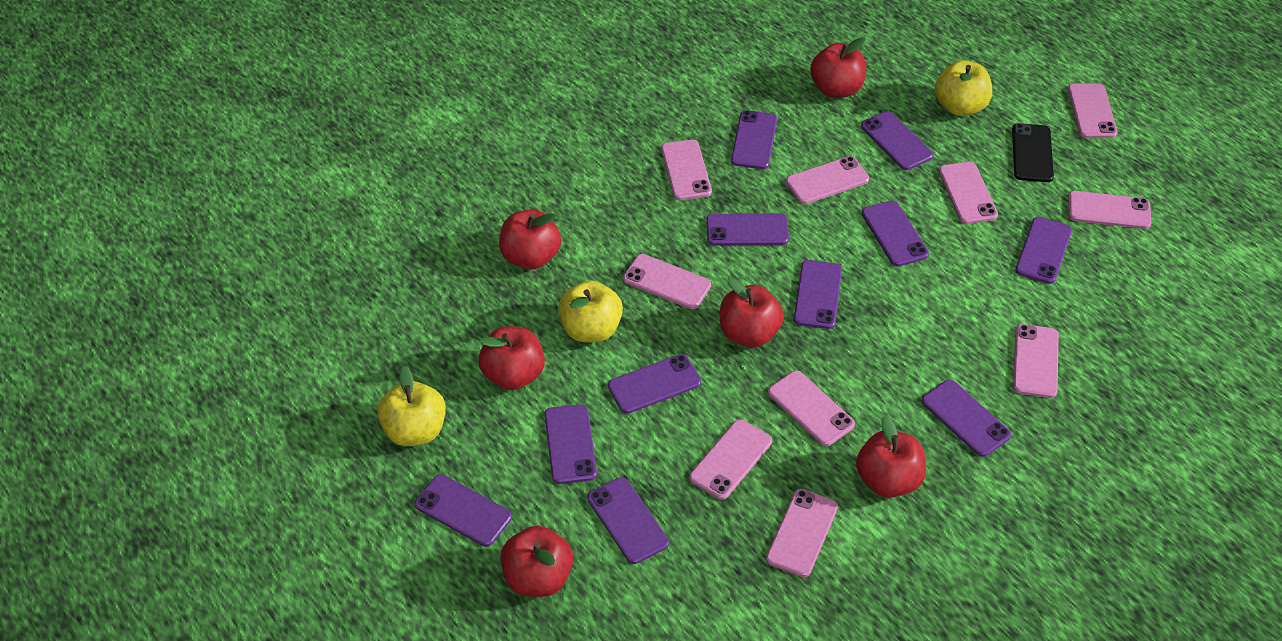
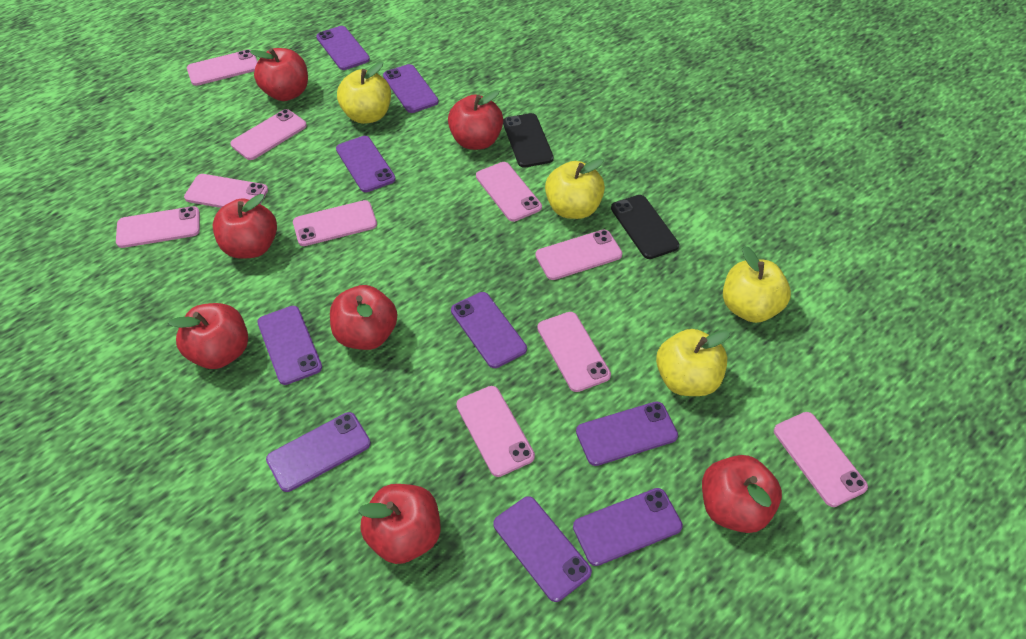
black phone: [1012,123,1054,182] = 1 -> [503,113,554,168] [611,195,679,259] = 2
purple phone: [415,474,512,547] [545,404,597,484] [588,477,669,564] [608,354,701,414] [706,213,789,245] [731,110,777,169] [794,260,842,329] [861,111,933,170] [862,201,929,267] [922,380,1011,457] [1015,217,1072,284] = 11 -> [257,306,322,385] [266,412,371,492] [316,26,370,70] [336,136,396,192] [383,64,439,113] [451,292,527,368] [493,496,592,602] [573,488,683,566] [576,402,678,466] = 9
red apple: [478,326,545,390] [499,209,561,269] [500,526,573,597] [720,277,784,347] [810,37,867,98] [856,415,926,498] = 6 -> [168,303,248,369] [213,194,277,259] [250,48,308,101] [330,285,397,350] [358,484,441,564] [448,90,503,150] [702,455,782,533] = 7
yellow apple: [377,365,446,446] [558,280,623,342] [935,60,992,116] = 3 -> [337,62,391,124] [545,158,605,219] [656,329,730,396] [723,246,791,323] = 4

